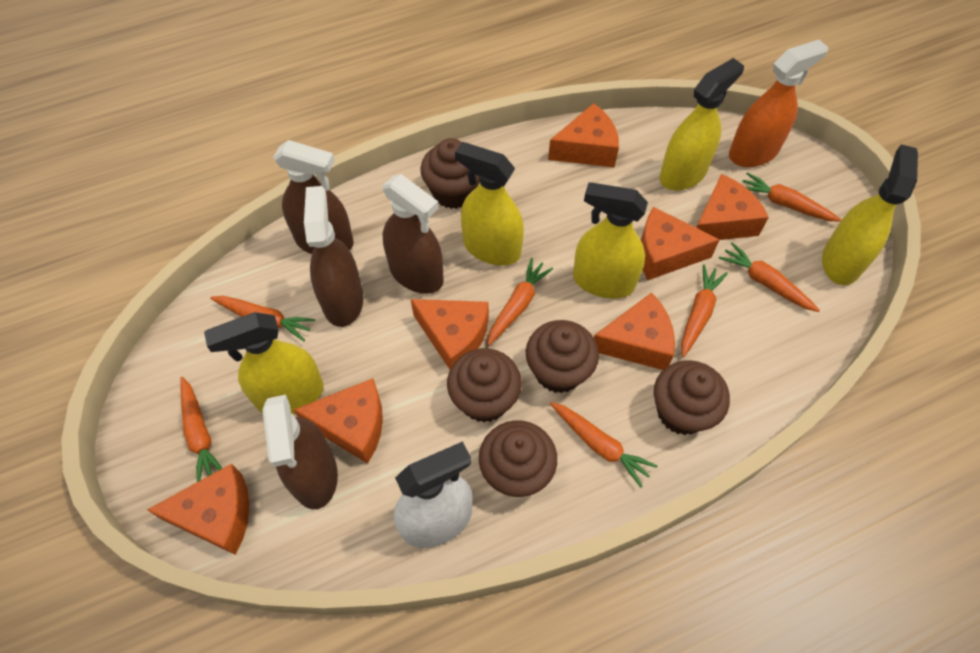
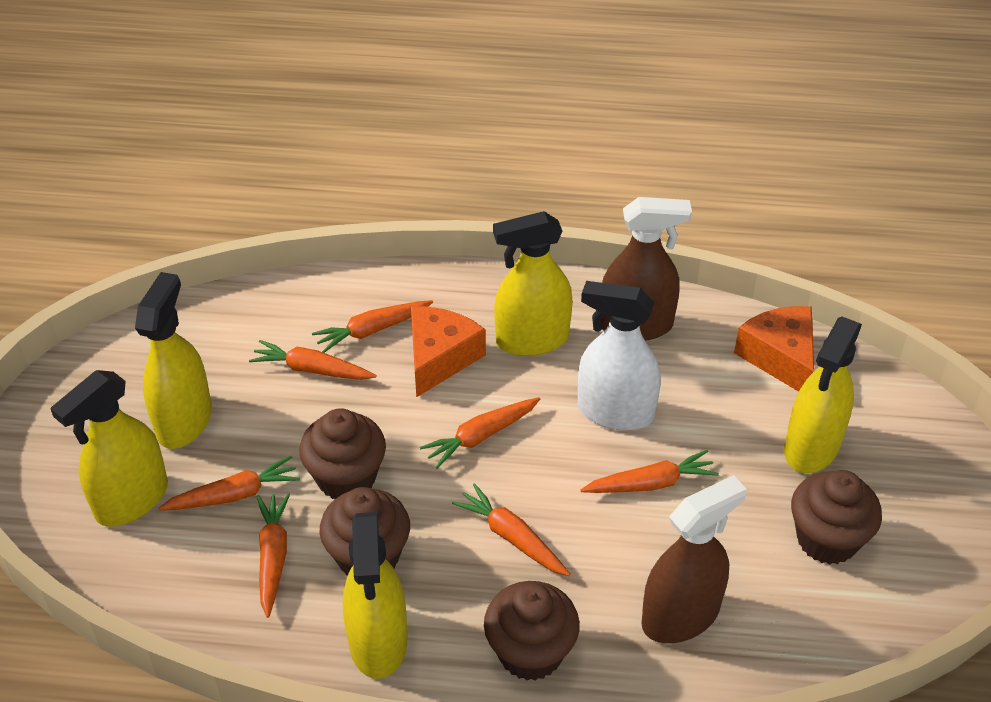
brown cupcake: [420,138,480,209] [447,348,522,423] [479,420,557,497] [526,320,599,393] [654,360,730,435] = 5 -> [299,408,386,499] [320,487,410,576] [484,581,580,681] [791,470,882,565] = 4
brown spray bottle: [262,395,338,509] [273,140,354,254] [304,186,364,327] [382,174,444,294] = 4 -> [601,197,692,341] [641,475,747,643] = 2
orange cheese: [147,464,249,555] [294,378,383,464] [411,299,489,370] [548,103,619,168] [594,293,675,370] [641,207,720,280] [696,174,769,240] = 7 -> [411,306,486,397] [734,306,814,392] = 2
orange spray bottle: [729,39,828,167] = 1 -> none = 0

